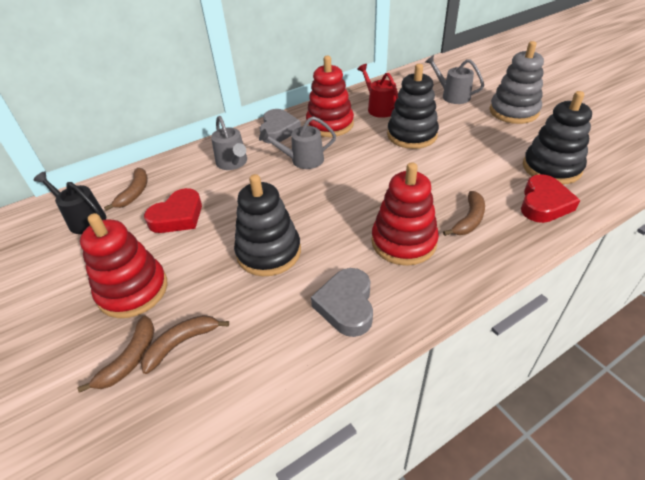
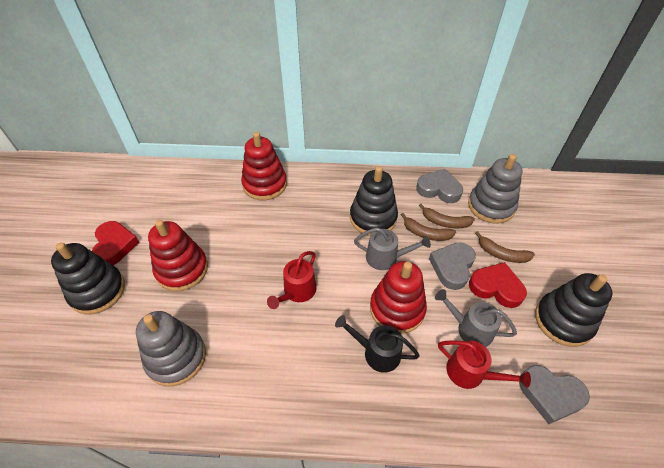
brown banana: [77,316,155,393] [104,168,148,211] [141,315,229,374] [443,191,485,236] = 4 -> [401,213,456,241] [419,204,475,228] [475,231,535,263] = 3
grey heart: [260,109,301,144] [311,268,373,337] = 2 -> [416,169,463,203] [429,242,476,290] [519,365,590,424] = 3
grey stacking toy: [490,41,544,124] = 1 -> [136,311,206,387] [468,154,523,224] = 2
grey watering can: [211,116,247,170] [259,116,336,169] [425,55,484,104] = 3 -> [354,228,431,270] [435,289,517,347] = 2
red watering can: [357,64,398,118] = 1 -> [267,251,317,309] [438,340,531,389] = 2

